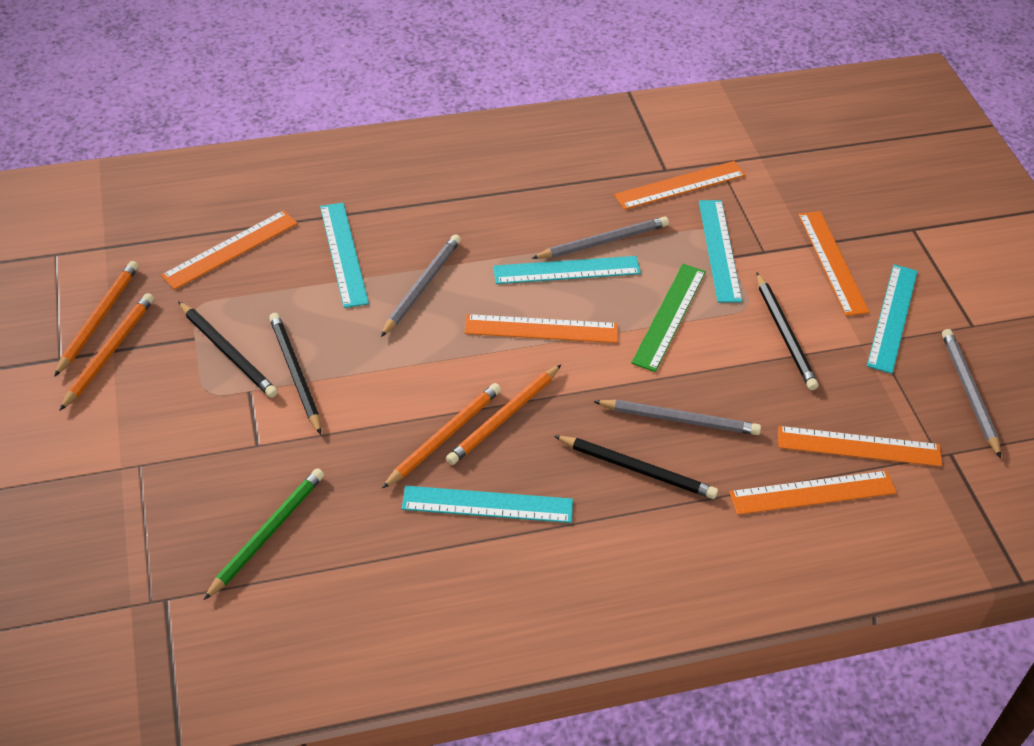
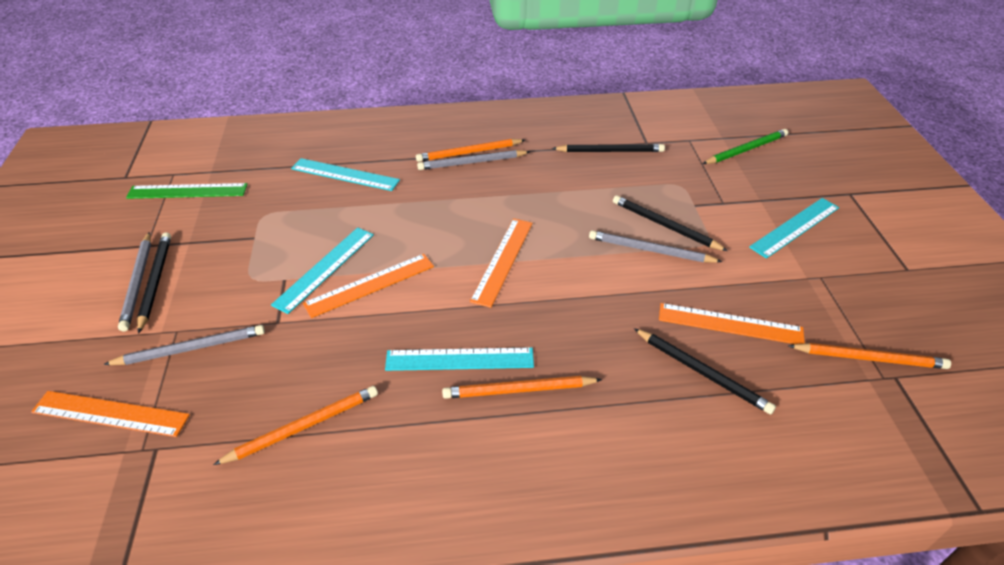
orange ruler: [161,210,298,290] [465,314,618,343] [614,161,746,210] [729,470,897,515] [778,426,942,467] [798,211,869,316] = 6 -> [31,391,190,437] [303,254,434,318] [470,218,533,308] [659,303,805,344] = 4
turquoise ruler: [320,203,369,308] [402,486,573,523] [493,256,641,284] [699,200,742,302] [867,264,918,374] = 5 -> [271,227,374,314] [291,158,400,191] [385,347,534,371] [749,198,839,259] = 4

